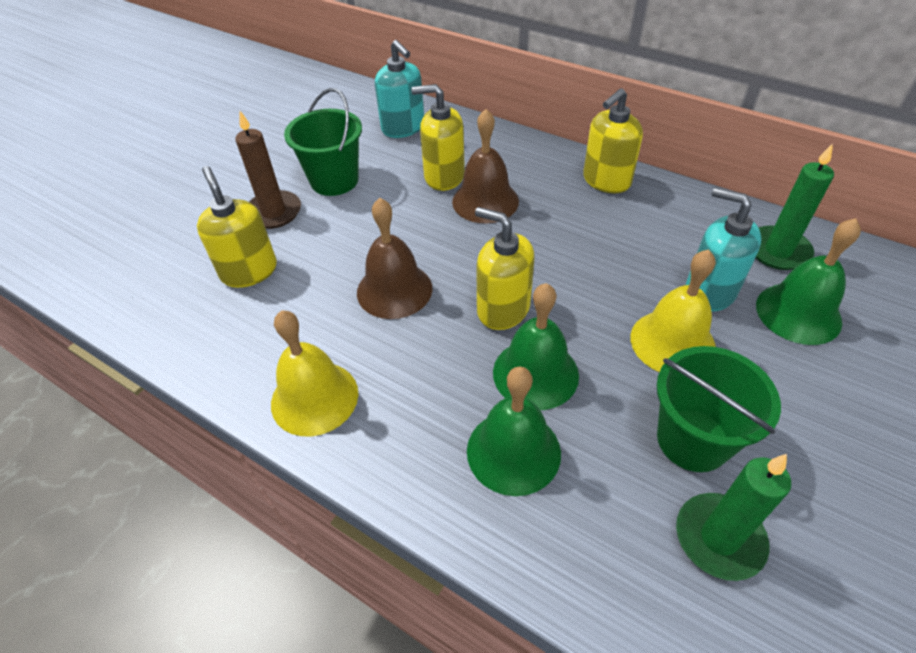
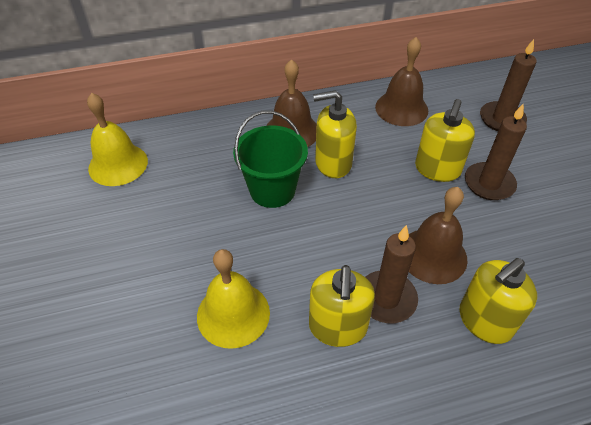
brown bell: [357,198,432,319] [452,109,519,223] = 2 -> [266,59,317,147] [375,37,428,126] [409,187,468,284] = 3
brown candle: [235,111,301,229] = 1 -> [365,225,418,323] [465,103,527,200] [480,39,537,131] = 3
green bell: [467,367,561,496] [493,283,579,410] [756,218,861,345] = 3 -> none = 0
green bucket: [284,88,362,196] [657,346,781,472] = 2 -> [233,111,308,208] = 1
green candle: [676,454,791,581] [756,143,834,270] = 2 -> none = 0
turquoise soap dispenser: [375,40,424,138] [686,187,762,311] = 2 -> none = 0

